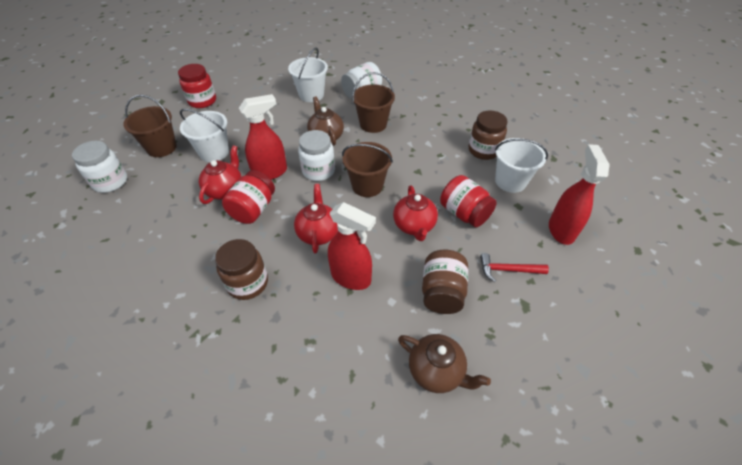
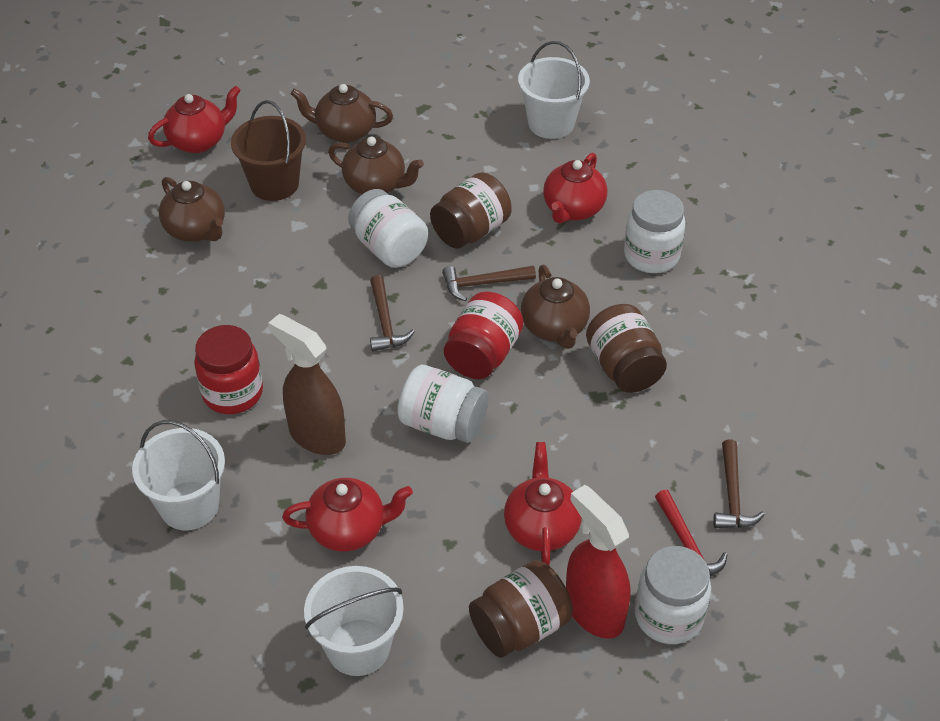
brown bucket: [124,95,177,157] [342,142,393,197] [352,72,395,133] = 3 -> [231,100,306,201] = 1
brown hammer: none = 0 -> [370,275,415,351] [442,266,536,301] [713,439,765,528] = 3
brown spray bottle: none = 0 -> [268,314,346,455] = 1
brown teapot: [307,97,344,146] [398,334,491,393] = 2 -> [159,177,225,242] [291,84,393,143] [328,136,424,194] [521,265,590,349] = 4
red jar: [178,64,216,108] [222,170,275,224] [440,175,497,227] = 3 -> [194,325,263,414] [444,292,523,379] = 2
red spray bottle: [239,94,287,180] [328,202,376,290] [549,144,610,245] = 3 -> [566,485,630,639] = 1
red teapot: [199,145,242,204] [294,184,338,254] [393,185,438,241] = 3 -> [148,86,241,153] [282,478,413,552] [504,442,582,565] [543,153,607,224] = 4
white jar: [72,141,127,193] [298,130,335,181] [341,62,382,99] = 3 -> [348,189,428,268] [397,365,488,443] [624,190,686,273] [635,546,711,644] = 4

